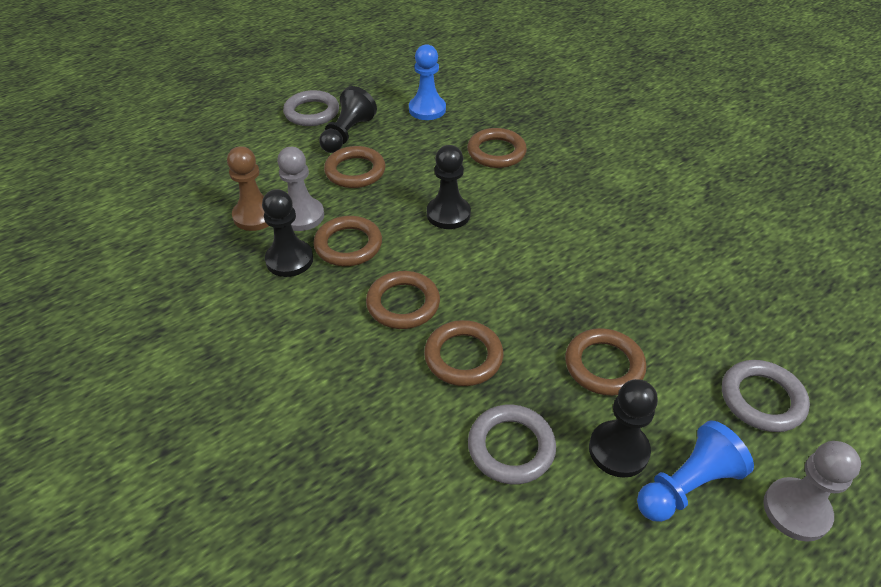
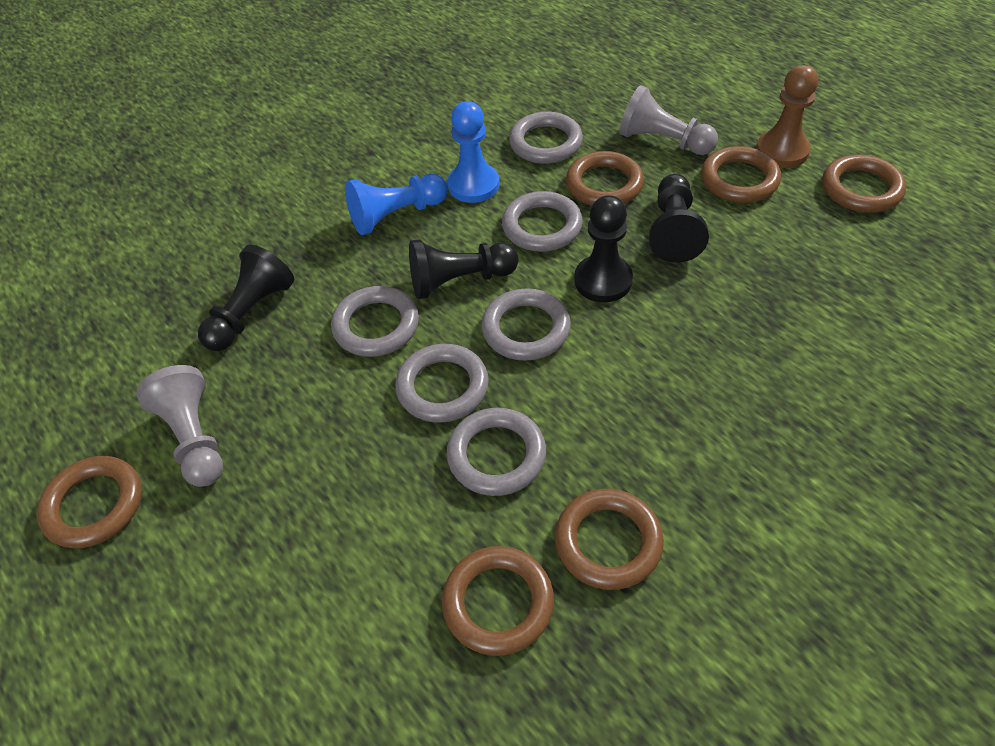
grey ring: [283,90,339,126] [468,404,556,484] [722,360,810,432] = 3 -> [331,286,419,357] [395,344,489,423] [446,408,546,496] [481,288,571,361] [502,191,583,252] [509,112,583,164] = 6

